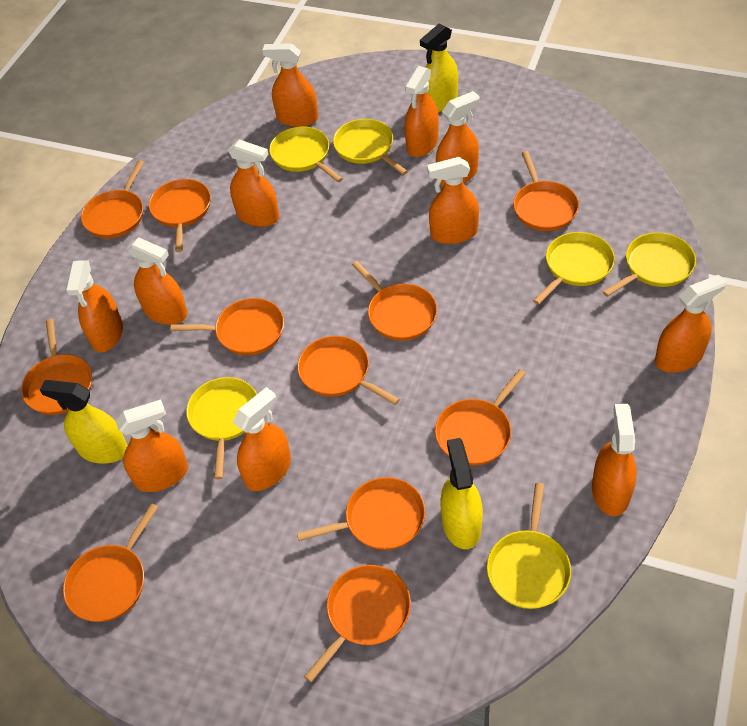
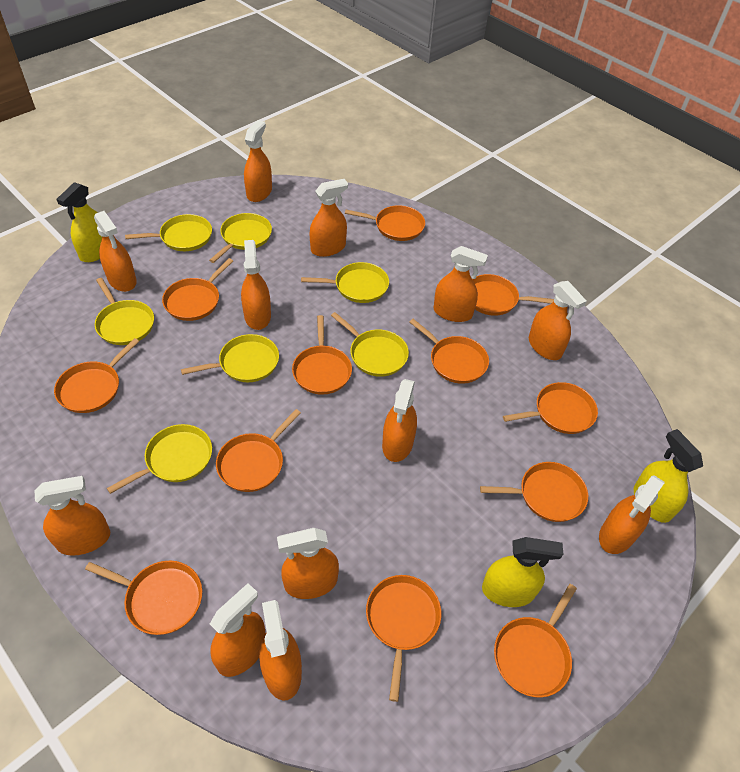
orange pan: [21,319,92,415] [63,503,158,622] [81,160,144,239] [149,179,211,252] [171,298,284,355] [297,336,400,405] [297,477,425,550] [304,565,411,683] [352,261,437,341] [435,369,526,466] [513,151,579,231] = 11 -> [54,338,139,413] [85,561,202,635] [162,258,233,321] [216,409,301,492] [292,315,352,395] [345,205,425,241] [366,575,441,702] [409,319,489,384] [472,274,554,316] [480,462,588,522] [494,584,577,698] [503,382,598,434] = 12
orange spray bottle: [66,261,123,352] [116,399,188,492] [127,237,188,325] [228,139,279,227] [233,387,291,491] [262,43,318,127] [405,66,439,157] [427,157,479,244] [436,91,480,186] [592,404,637,516] [655,275,726,373] = 11 -> [35,476,110,556] [94,211,137,292] [210,583,265,677] [241,240,271,330] [244,120,272,202] [259,600,302,701] [277,528,339,599] [310,179,348,257] [382,379,417,462] [434,246,488,322] [529,281,587,360] [599,475,665,554] = 12
yellow pan: [186,377,257,479] [269,126,343,182] [333,119,408,175] [487,483,571,609] [533,232,615,305] [603,232,696,297] = 6 -> [95,278,154,345] [107,424,212,494] [125,214,212,251] [181,334,279,382] [209,213,272,263] [301,262,389,303] [331,312,409,377] = 7

